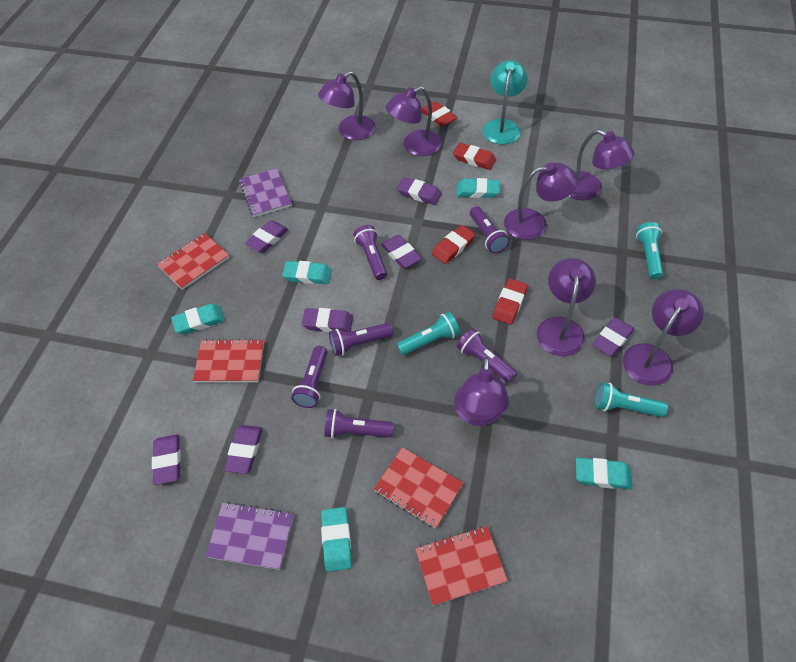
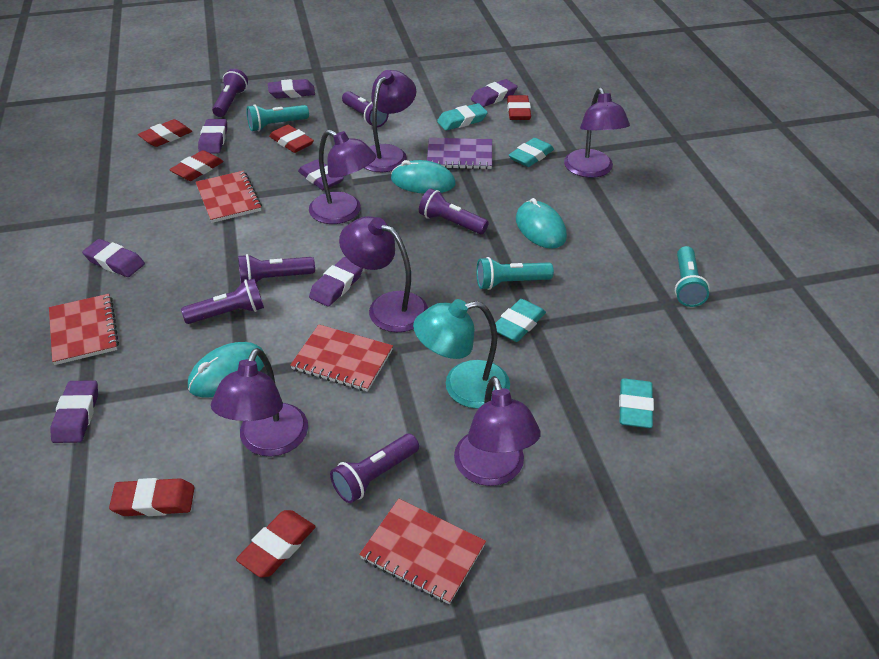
purple lamp: [318,71,376,140] [386,86,442,156] [454,357,510,426] [504,163,578,240] [537,258,596,356] [569,129,635,200] [623,289,704,386] = 7 -> [211,348,308,456] [309,130,376,224] [339,216,428,332] [364,70,416,172] [454,376,541,486] [564,88,630,178] = 6
purple notebook: [205,502,294,570] [239,168,292,217] = 2 -> [427,138,492,169] = 1
red eraser: [422,101,457,127] [432,225,476,264] [453,143,496,170] [492,278,528,325] = 4 -> [109,478,195,516] [138,119,192,147] [169,150,224,181] [236,510,316,577] [269,125,314,153] [507,95,531,120] = 6
turquoise eraser: [171,304,225,335] [282,261,332,284] [321,507,352,572] [456,178,500,198] [576,458,632,489] = 5 -> [437,103,488,131] [495,299,546,342] [509,138,554,167] [619,378,654,428] = 4
turquoise mouse: none = 0 -> [188,342,264,398] [391,160,456,194] [516,198,567,249] = 3

